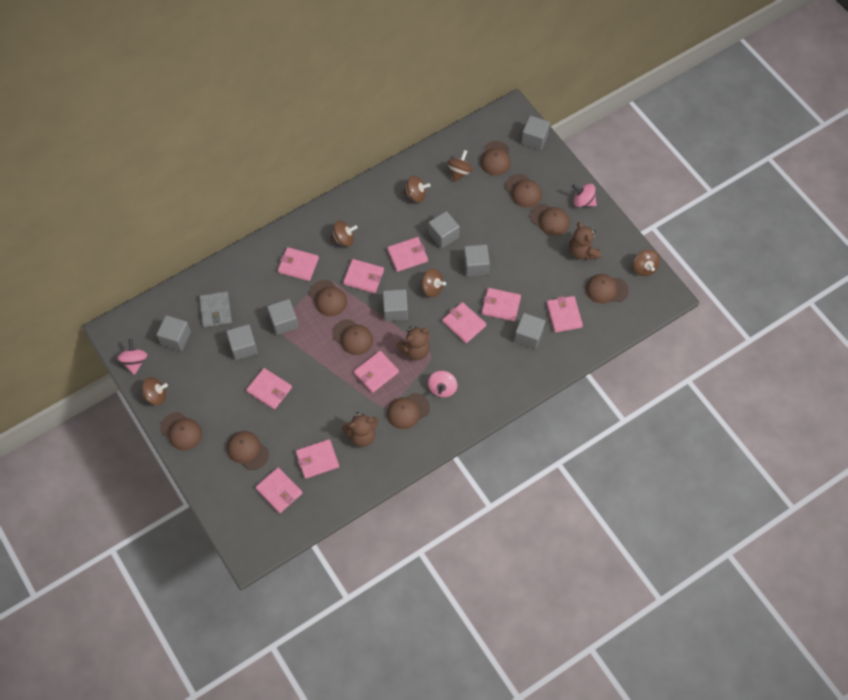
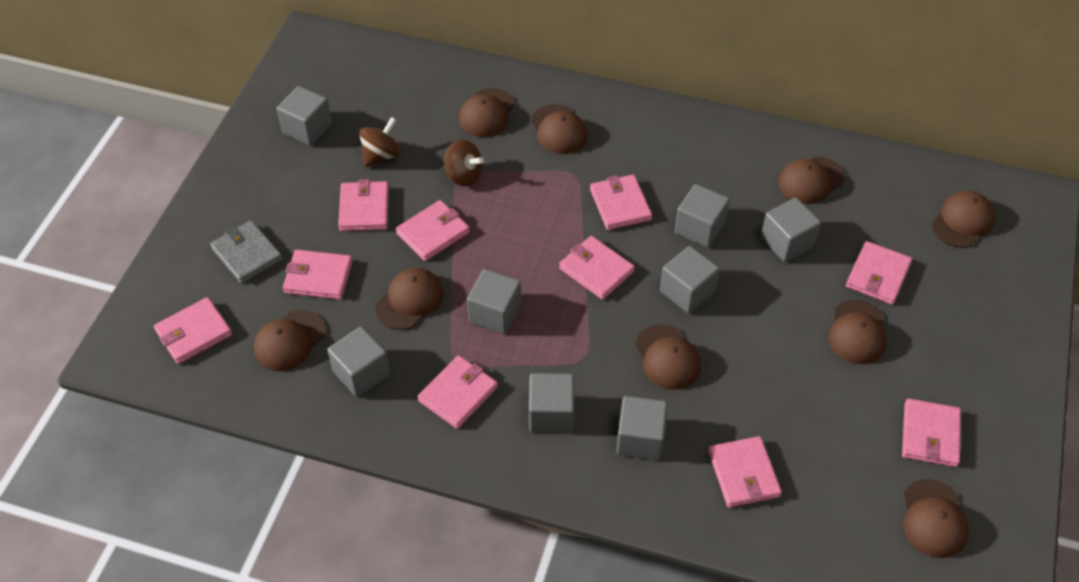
brown spinning top: [141,377,168,405] [330,220,358,247] [403,175,431,203] [420,268,446,297] [447,150,473,182] [633,250,660,276] = 6 -> [359,117,401,167] [444,139,484,187] = 2
brown teddy bear: [342,412,378,447] [396,326,430,360] [569,222,601,260] = 3 -> none = 0
pink spinning top: [117,339,147,375] [428,371,457,397] [572,184,597,207] = 3 -> none = 0

